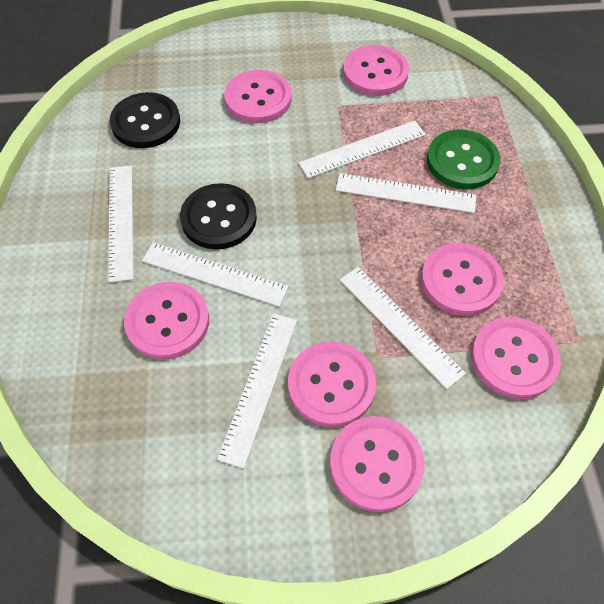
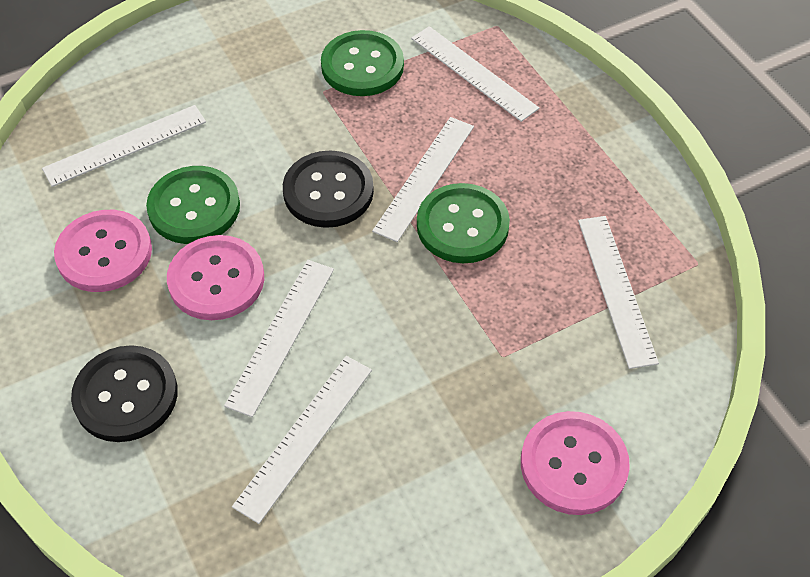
green button: [427,129,501,189] = 1 -> [146,166,240,244] [321,30,404,96] [417,183,510,263] = 3
pink button: [124,282,209,360] [224,70,292,123] [288,342,376,427] [330,416,424,512] [343,45,409,96] [421,243,504,316] [471,317,561,399] = 7 -> [54,210,152,292] [167,235,264,320] [521,411,630,515] = 3

